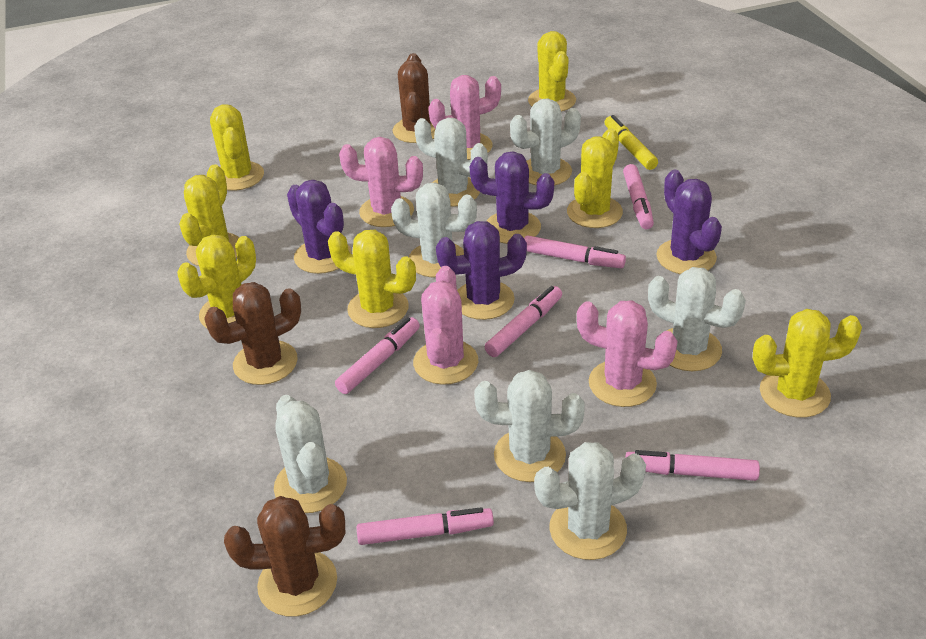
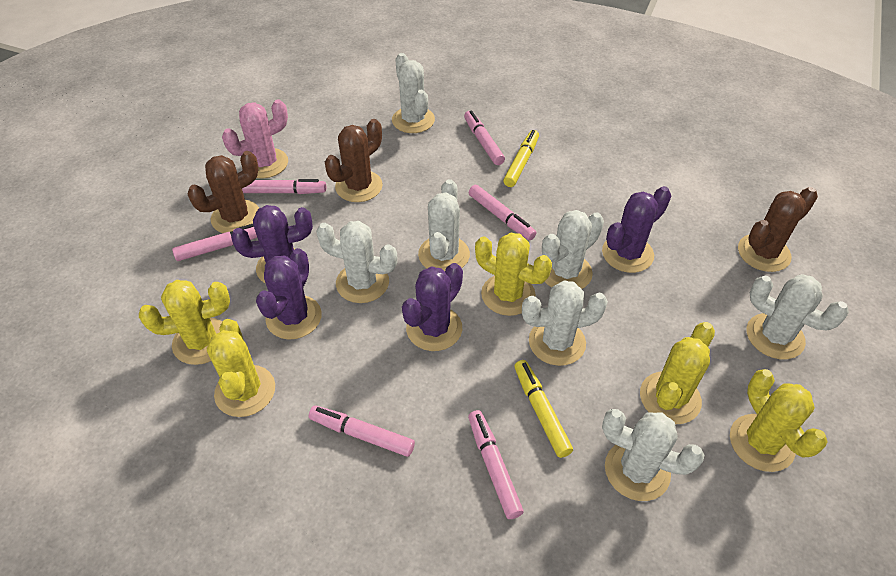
pink cactus: [339,137,423,227] [413,266,478,385] [428,75,501,160] [577,300,678,407] = 4 -> [222,99,288,178] = 1
yellow cactus: [177,234,256,328] [179,164,239,266] [210,104,264,191] [328,230,416,328] [528,31,576,112] [567,128,623,228] [753,309,862,418] = 7 -> [139,280,230,365] [207,319,275,417] [475,233,552,316] [640,322,715,424] [730,369,828,472] = 5
yellow marker: [604,115,658,170] = 1 -> [503,130,539,187] [514,360,573,458] = 2

